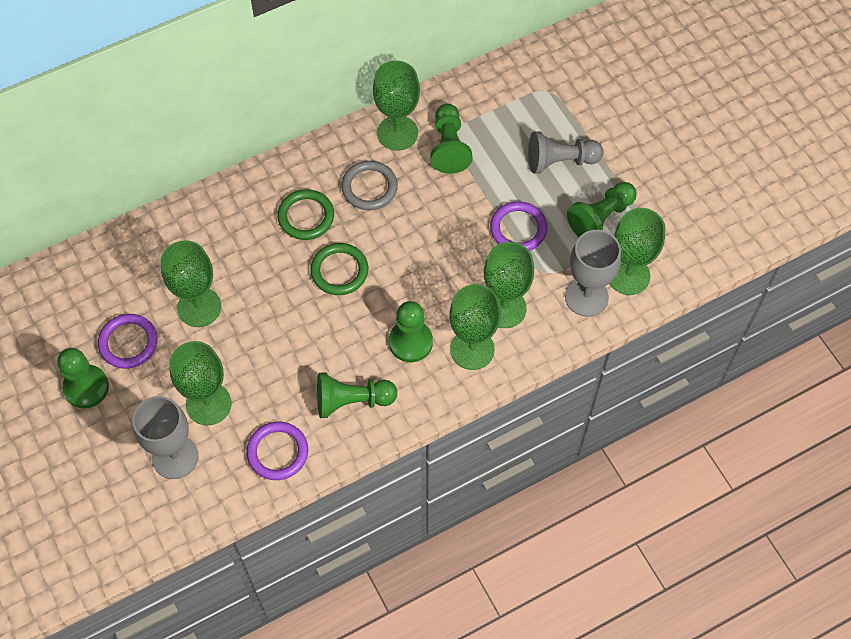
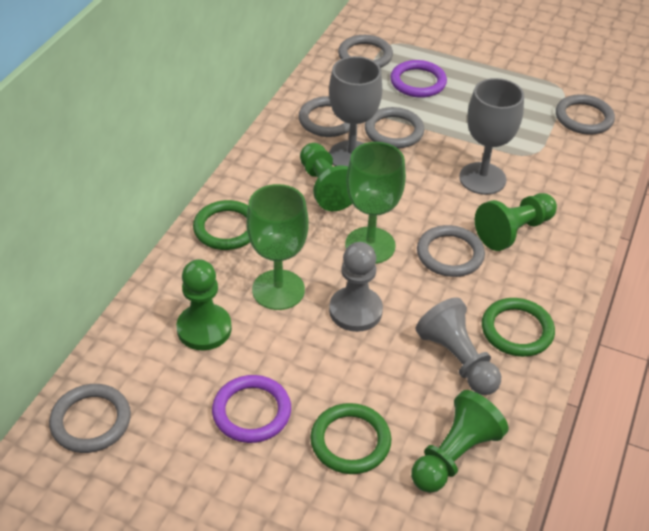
green goblet: [161,240,221,327] [169,341,232,426] [373,60,420,151] [449,284,501,370] [484,242,534,328] [609,208,665,295] = 6 -> [246,184,308,310] [345,142,406,264] = 2
green pawn: [57,348,109,408] [317,372,397,418] [389,301,433,362] [430,104,472,174] [567,182,637,237] = 5 -> [176,259,232,350] [300,143,352,211] [411,390,509,493] [475,193,557,251] = 4
green ring: [277,189,334,240] [310,243,368,295] = 2 -> [193,200,250,250] [310,403,391,474] [482,298,555,357] = 3
grey pawn: [528,131,604,174] = 1 -> [329,242,383,332] [416,297,501,395] = 2
grey ring: [341,161,398,210] = 1 -> [49,384,131,453] [298,96,350,137] [338,35,393,68] [365,107,424,149] [417,225,485,277] [556,94,615,135] = 6
purple ring: [98,314,158,369] [246,421,308,480] [490,201,547,251] = 3 -> [212,375,291,443] [390,60,447,98] = 2

